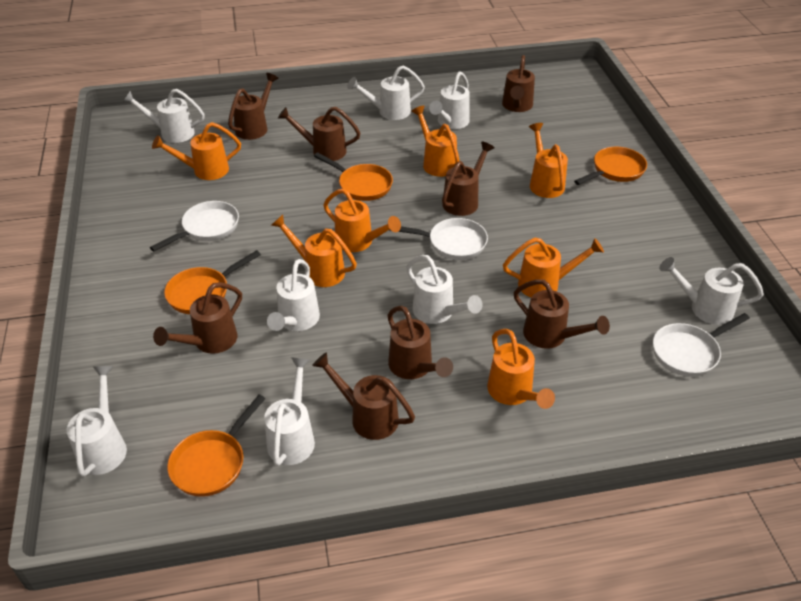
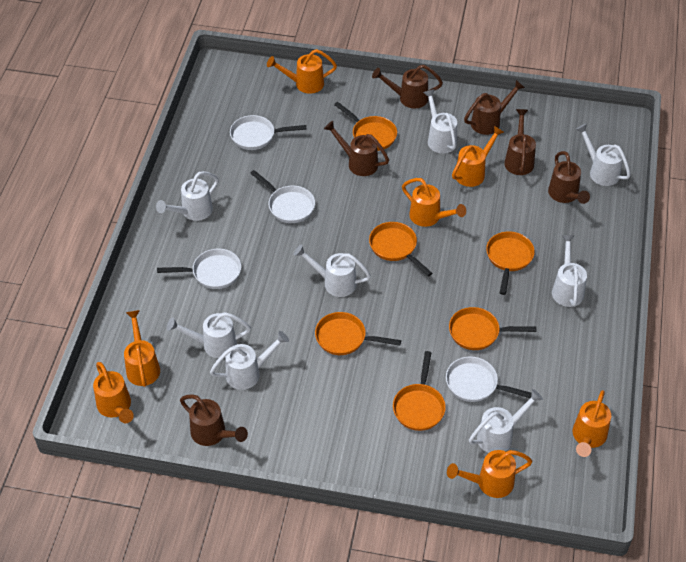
brown watering can: [153,282,242,354] [228,73,279,140] [278,107,360,161] [312,352,415,440] [388,306,453,379] [442,141,495,216] [502,55,535,112] [514,279,610,349] = 8 -> [180,394,248,446] [324,121,389,176] [372,65,443,109] [464,80,525,135] [504,109,536,175] [548,151,590,204] = 6
orange pan: [164,250,261,314] [167,395,266,497] [314,152,393,201] [574,147,647,185] = 4 -> [315,312,401,355] [334,102,397,151] [369,222,432,276] [393,351,446,431] [449,307,536,350] [486,231,535,295] = 6
white pan: [150,201,239,252] [390,218,488,260] [653,313,750,377] = 3 -> [157,249,241,289] [230,115,306,150] [250,170,315,223] [446,357,532,402] = 4

